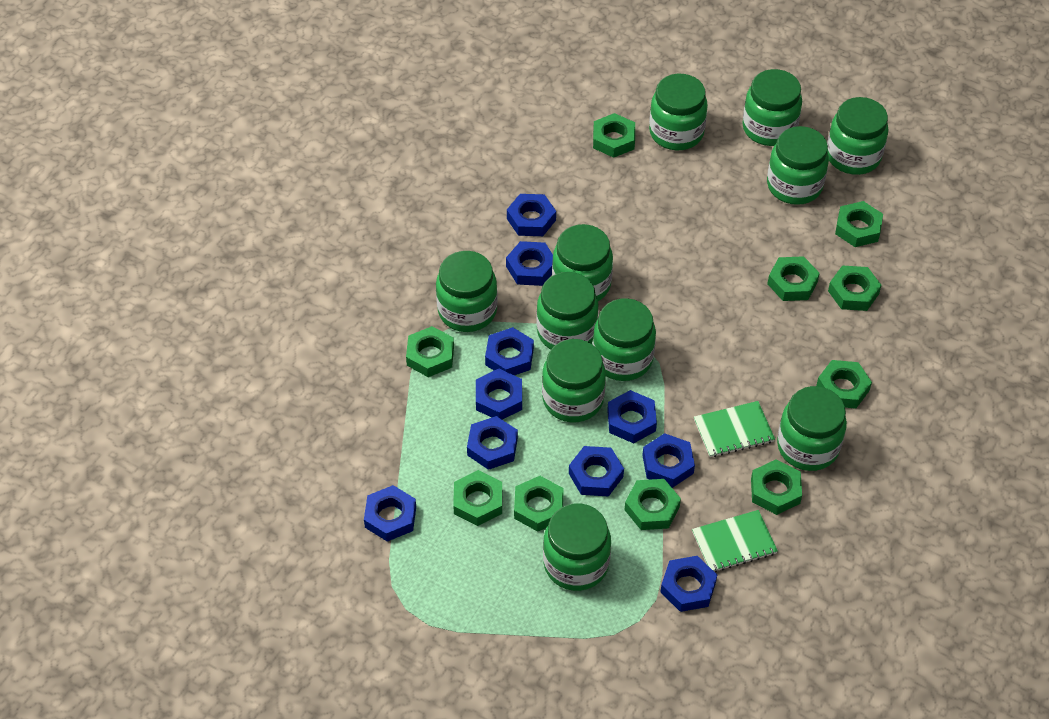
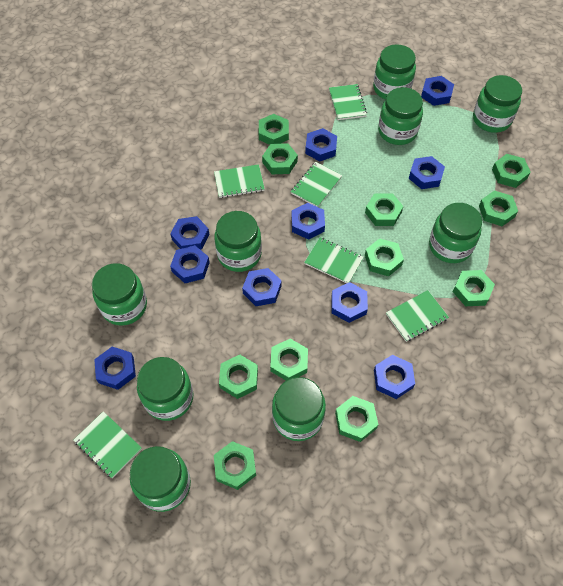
green jar: [436,251,498,332] [536,272,599,350] [542,339,606,422] [543,503,611,591] [552,224,613,301] [593,298,656,381] [649,74,708,150] [742,69,802,146] [767,126,829,205] [777,386,847,471] [827,97,889,175] = 11 -> [92,263,147,326] [130,446,191,512] [137,357,193,421] [214,211,262,272] [272,377,326,441] [373,44,416,100] [378,87,423,145] [429,203,482,263] [473,75,522,133] = 9
green notebook: [692,510,778,572] [694,401,775,457] = 2 -> [74,411,142,479] [214,164,265,198] [291,162,342,207] [304,237,364,283] [329,84,367,120] [386,290,449,342] = 6
green nut: [406,326,454,377] [453,470,502,526] [514,476,564,532] [593,113,635,158] [625,479,681,530] [751,460,802,515] [767,256,820,301] [816,360,872,409] [828,265,881,311] [835,201,883,247] = 10 -> [214,441,256,490] [219,355,258,399] [259,114,289,145] [262,143,298,174] [270,339,308,381] [335,396,379,442] [365,193,403,226] [365,238,404,276] [453,270,495,306] [479,190,518,226] [492,154,531,188] = 11

